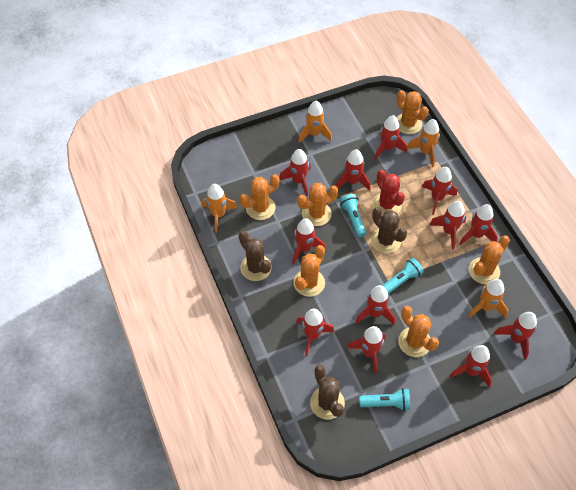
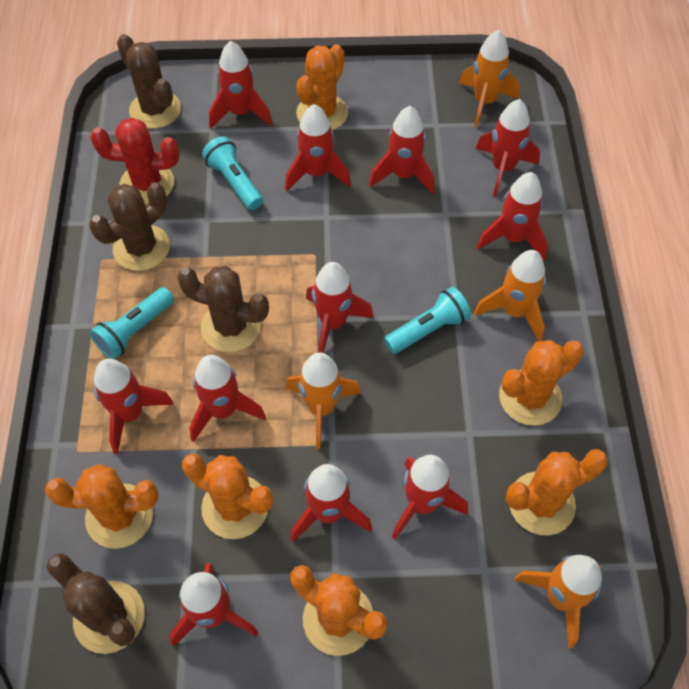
brown cactus: [239,231,272,281] [310,365,345,420] [371,207,407,253] = 3 -> [46,553,145,654] [89,183,170,271] [117,34,181,129] [177,266,269,352] = 4
red rocket: [279,149,311,196] [292,218,326,264] [296,309,334,356] [336,149,371,191] [347,326,386,374] [356,285,395,325] [374,115,407,160] [422,167,457,215] [429,201,466,250] [449,345,492,387] [460,204,498,245] [494,312,537,360] = 12 -> [94,359,174,454] [169,563,258,647] [190,355,266,442] [209,41,273,129] [285,104,351,191] [290,464,372,542] [306,262,374,353] [369,106,435,194] [392,455,468,539] [476,99,540,197] [477,172,548,260] = 11

